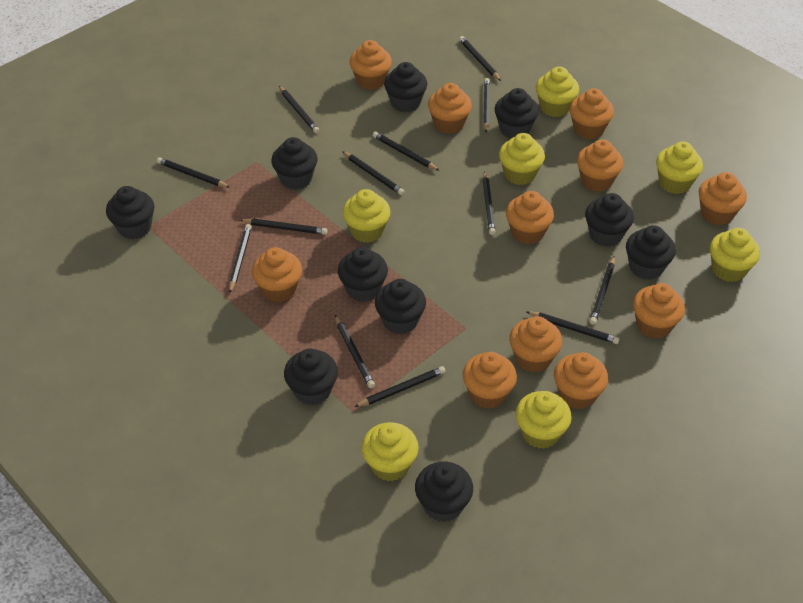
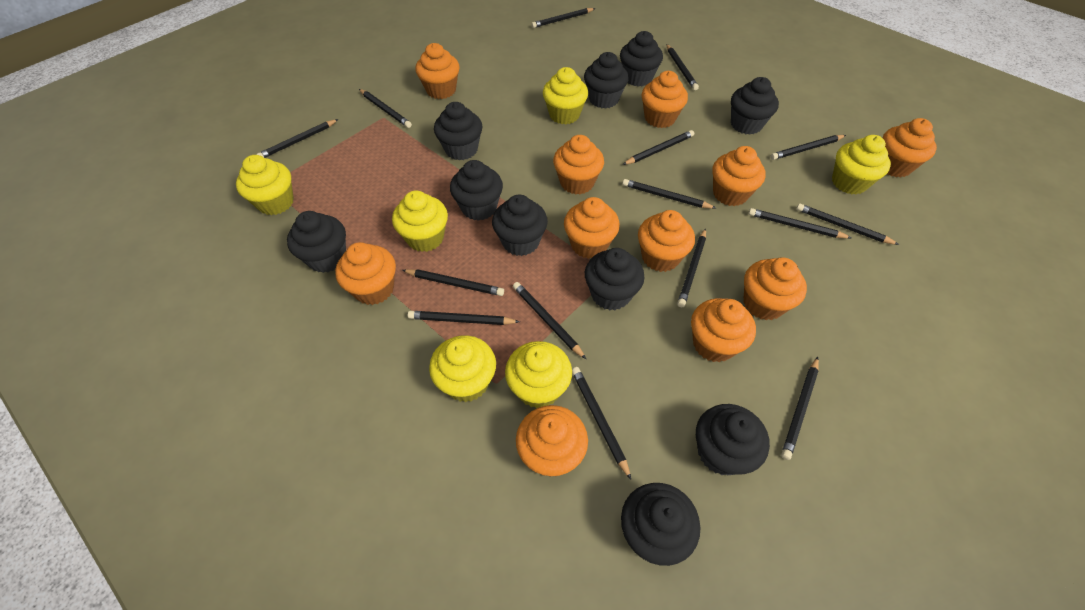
black pencil: [157,157,230,188] [229,224,252,293] [240,218,328,235] [279,86,320,133] [335,315,375,388] [342,151,405,195] [354,366,446,407] [373,132,440,171] [459,36,501,81] [483,78,490,132] [483,171,496,235] [526,311,620,344] [589,256,615,325] = 13 -> [256,119,339,158] [359,89,412,128] [402,269,504,296] [408,311,520,325] [513,282,586,359] [531,8,596,28] [572,367,631,479] [622,130,694,165] [623,179,716,209] [666,44,699,90] [677,228,706,307] [748,208,851,239] [770,135,846,160] [781,357,819,460] [796,204,899,245] = 15
yellow cupcake: [342,189,390,243] [362,422,419,481] [499,133,545,185] [516,391,572,449] [536,66,579,117] [656,141,703,194] [710,228,760,282] = 7 -> [236,155,294,215] [392,191,448,252] [429,335,496,402] [505,341,572,408] [543,67,588,124] [832,135,891,195] = 6

